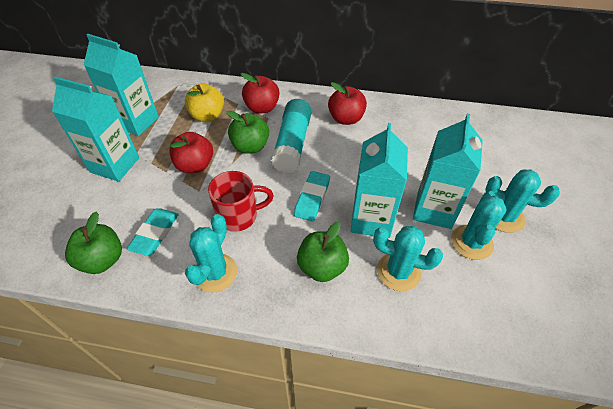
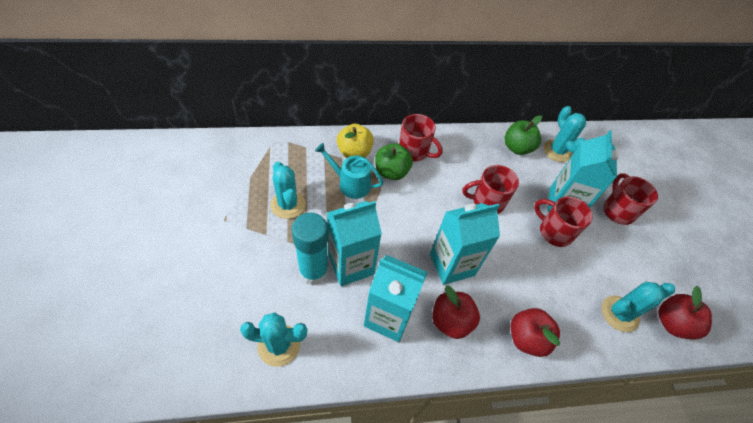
green apple: [65,212,122,274] [226,111,269,153] [297,222,349,282] = 3 -> [375,143,413,180] [505,115,542,155] = 2
red mug: [208,171,274,232] = 1 -> [399,114,442,162] [462,165,519,214] [534,196,593,247] [603,173,658,225] = 4
turquoise eraser: [127,209,179,256] [294,171,330,222] = 2 -> none = 0
turquoise watering can: none = 0 -> [315,143,383,199] = 1

